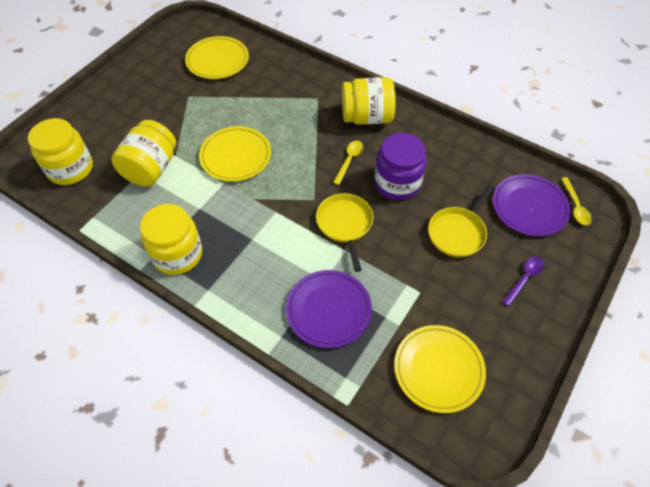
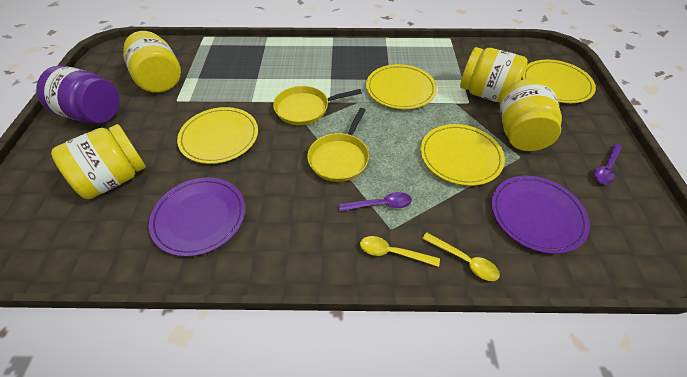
purple spoon: [502,256,544,306] = 1 -> [339,192,412,211] [594,144,622,184] = 2
yellow plate: [185,36,249,79] [199,126,271,182] [394,325,486,413] = 3 -> [177,107,258,164] [366,64,437,109] [420,124,505,186] [522,60,596,103] = 4

